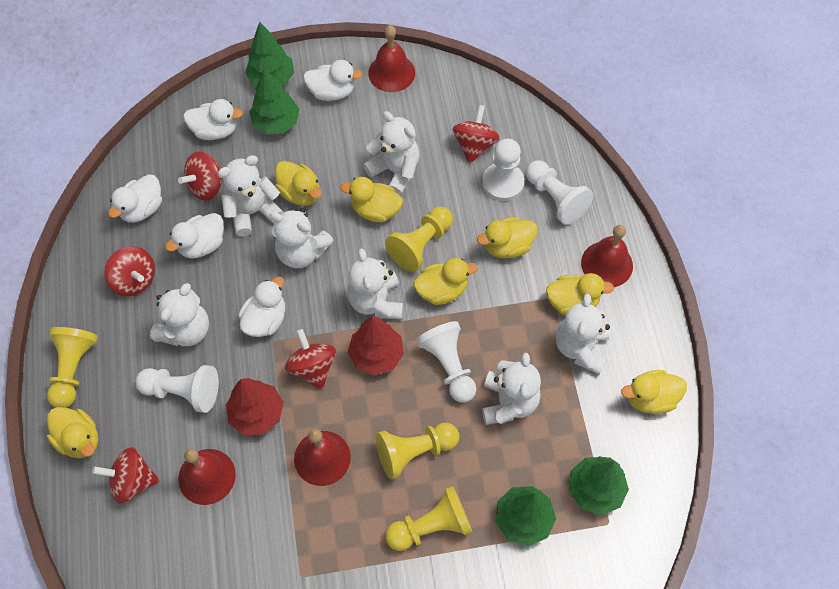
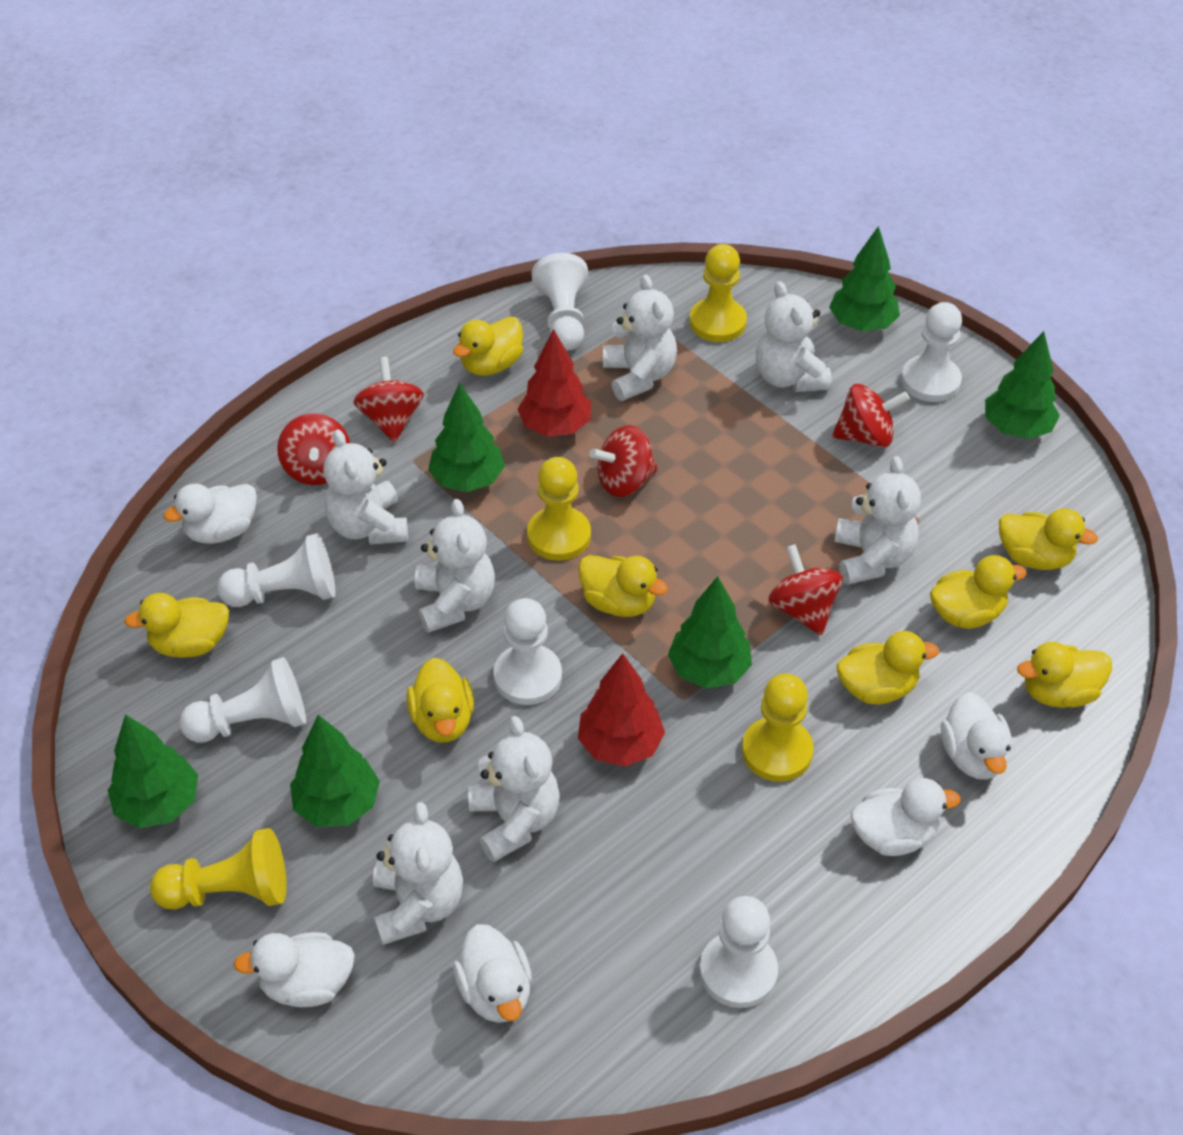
green tree: [245,22,294,86] [249,68,299,134] [496,486,556,546] [569,456,629,515] = 4 -> [107,714,198,828] [290,715,380,827] [428,383,505,492] [668,576,752,688] [829,226,900,331] [985,331,1060,439] = 6
red bell: [178,448,236,505] [294,429,351,486] [368,25,415,92] [581,225,633,287] = 4 -> none = 0
white pawn: [135,365,219,413] [416,321,476,403] [482,139,524,201] [526,160,593,225] = 4 -> [179,657,306,743] [217,533,336,607] [493,598,562,705] [532,253,589,351] [700,896,778,1008] [901,302,962,402] = 6
yellow duck: [47,407,98,458] [275,161,322,206] [340,177,403,222] [414,258,478,305] [477,217,537,258] [546,273,614,315] [621,370,687,414] = 7 -> [124,593,229,658] [407,658,474,743] [453,316,523,376] [578,555,668,617] [837,631,939,705] [930,555,1027,629] [999,508,1098,570] [1017,642,1112,708] = 8

